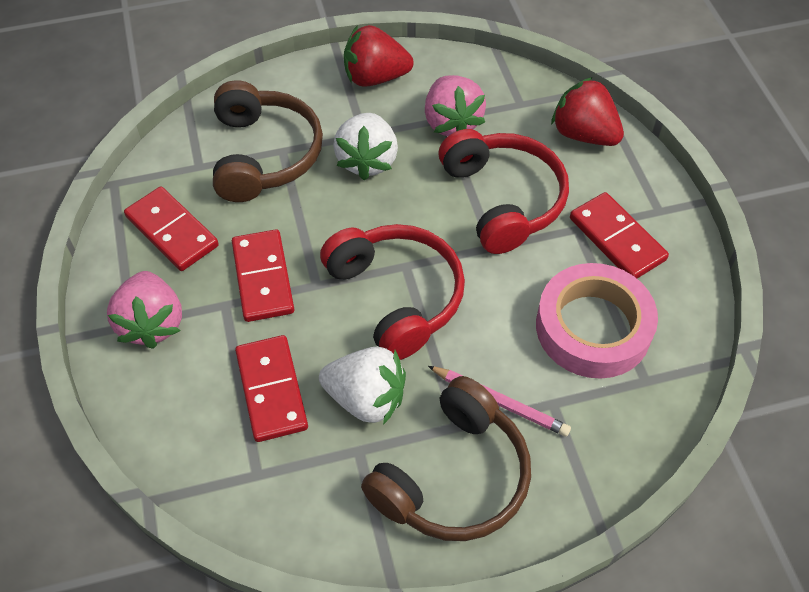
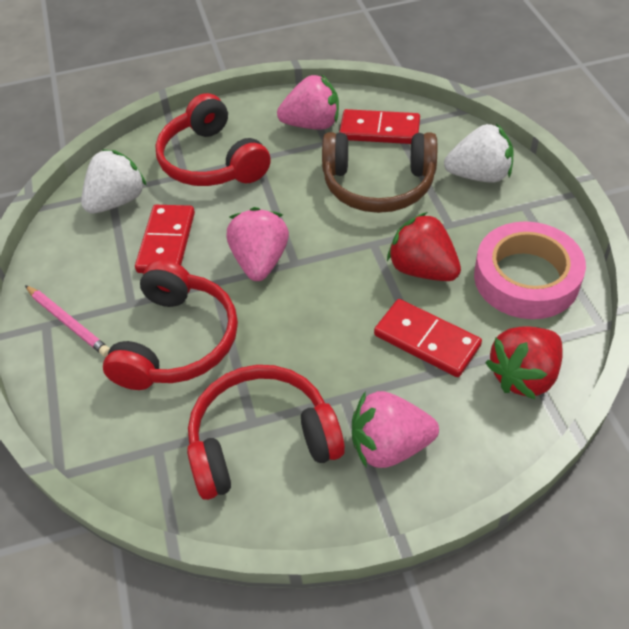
brown headphones: [213,80,323,202] [361,376,531,541] = 2 -> [322,132,437,213] = 1
pink strawberry: [107,271,182,349] [425,75,486,136] = 2 -> [227,207,289,281] [277,74,339,130] [352,391,439,468] = 3
red domino: [124,187,219,271] [232,229,294,322] [235,335,308,442] [570,192,669,278] = 4 -> [135,205,195,273] [339,109,420,144] [374,299,482,377] = 3
red headphones: [320,224,465,360] [438,129,569,254] = 2 -> [103,260,238,390] [155,93,271,186] [187,365,345,500] = 3

